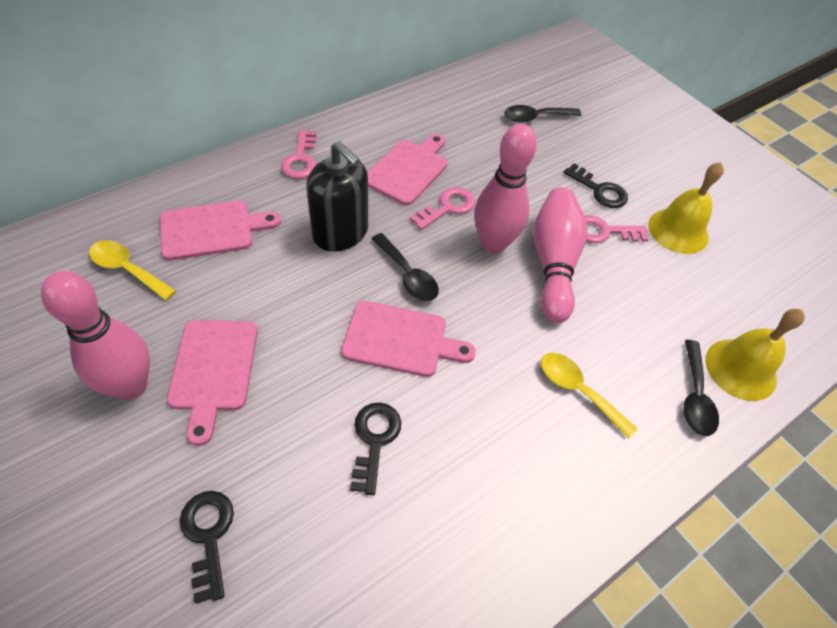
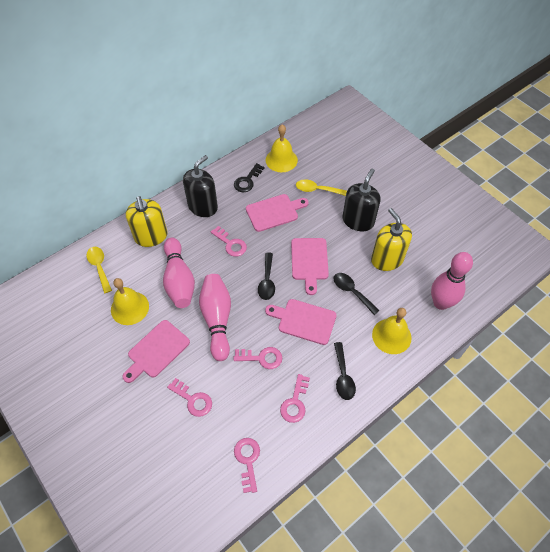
black key: [180,491,234,604] [350,403,401,495] [563,163,628,208] = 3 -> [234,163,264,192] = 1
black soap dispenser: [306,141,368,252] = 1 -> [183,155,218,217] [343,169,381,231] = 2
pink key: [281,130,316,179] [410,187,475,230] [585,215,648,243] = 3 -> [167,378,212,417] [211,226,247,257] [234,347,282,369] [234,438,260,493] [280,374,310,423] = 5
yellow bell: [648,162,724,254] [705,309,805,401] = 2 -> [111,278,149,325] [266,125,298,172] [372,308,412,354] = 3
yellow soap dispenser: none = 0 -> [126,196,167,247] [371,208,412,271] = 2

